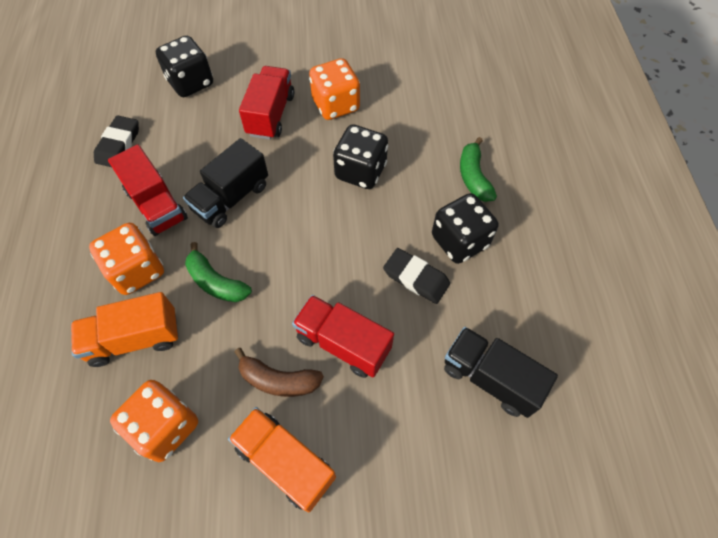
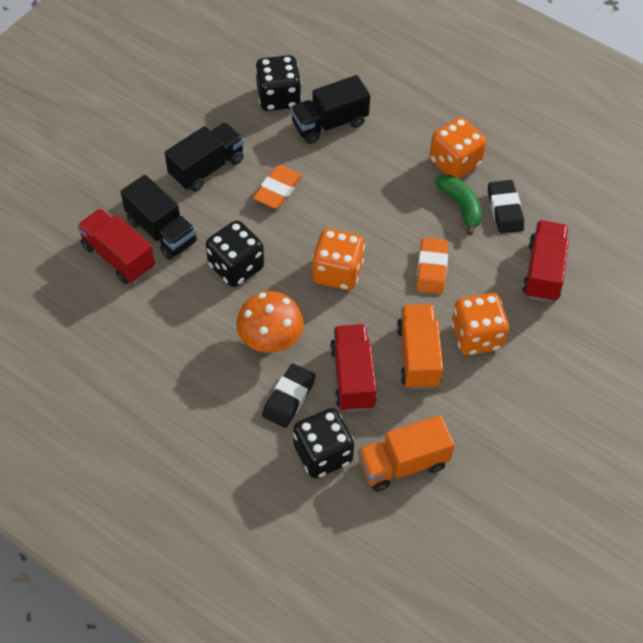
black truck: [183,138,268,228] [444,327,558,418] = 2 -> [121,175,197,260] [165,122,244,192] [290,75,370,144] = 3
brown banana: [235,348,324,397] = 1 -> none = 0
green banana: [185,242,252,302] [460,137,497,202] = 2 -> [435,175,482,236] = 1
orange eraser: none = 0 -> [253,165,302,209] [417,237,448,294] = 2
orange mushroom: none = 0 -> [236,291,304,353] = 1

